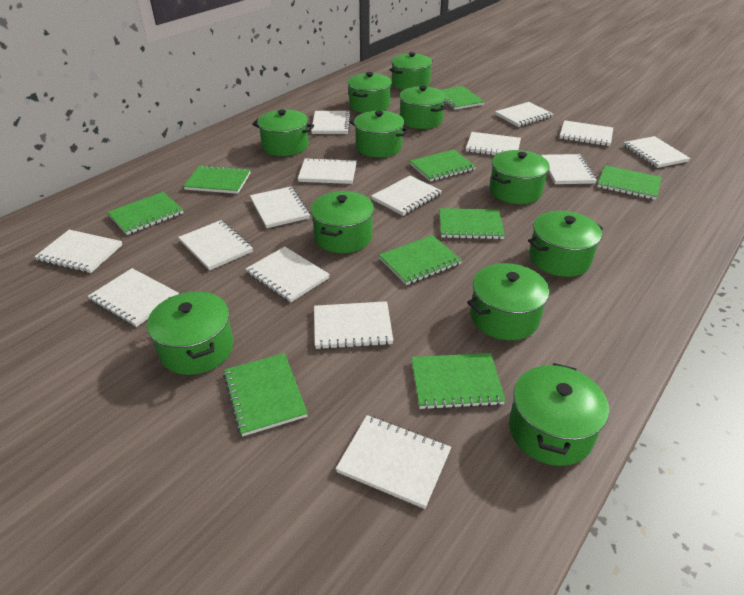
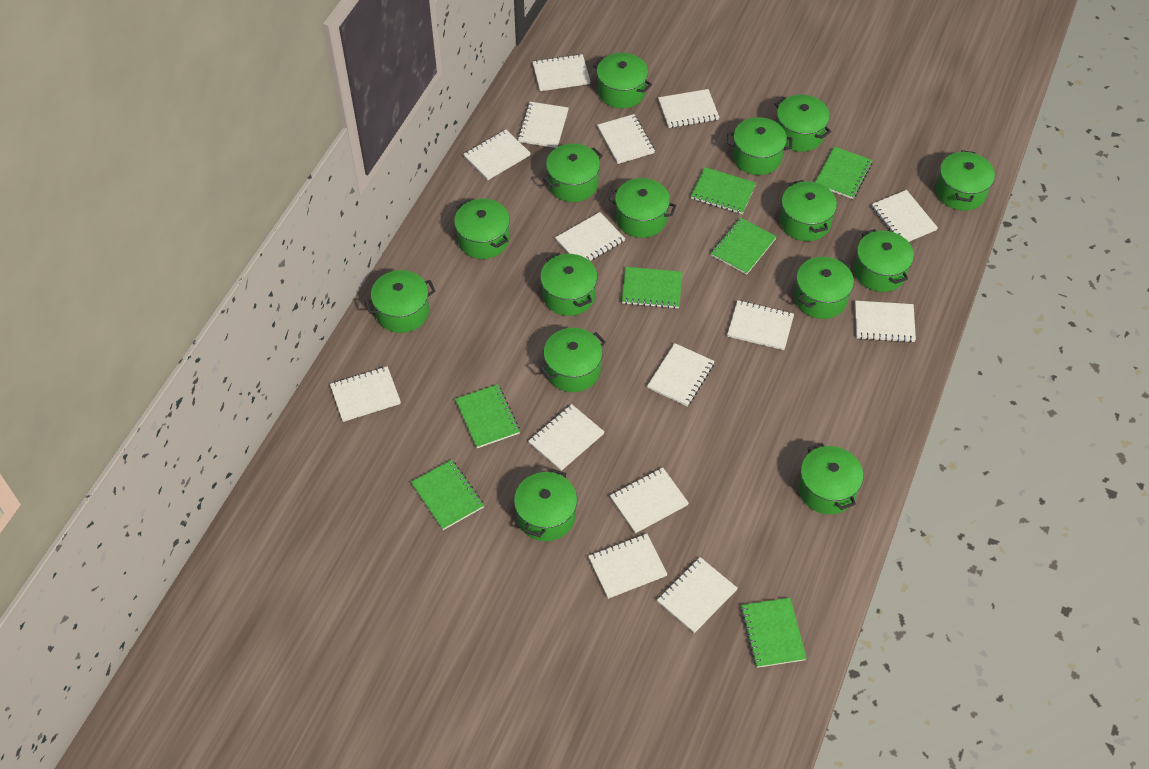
green notebook: [107,192,184,235] [183,165,251,194] [223,353,308,437] [379,235,462,285] [410,150,476,182] [411,353,506,410] [439,208,505,239] [441,86,484,110] [597,165,662,200] = 9 -> [411,460,484,530] [455,384,520,448] [622,267,682,309] [691,167,756,214] [711,217,777,275] [741,598,807,668] [815,146,873,199] = 7
green pot: [147,292,233,375] [252,110,314,156] [310,191,374,253] [348,72,392,113] [350,111,409,157] [390,52,433,90] [400,86,446,129] [467,263,551,340] [490,150,550,204] [509,363,609,466] [528,211,603,277] = 11 -> [364,270,435,333] [454,199,510,259] [514,468,577,541] [540,253,597,316] [540,328,606,392] [543,144,603,202] [593,53,652,108] [608,178,677,238] [727,117,792,175] [775,95,831,152] [780,180,837,241] [794,257,854,319] [798,443,863,514] [854,229,914,292] [936,150,995,211] = 15

